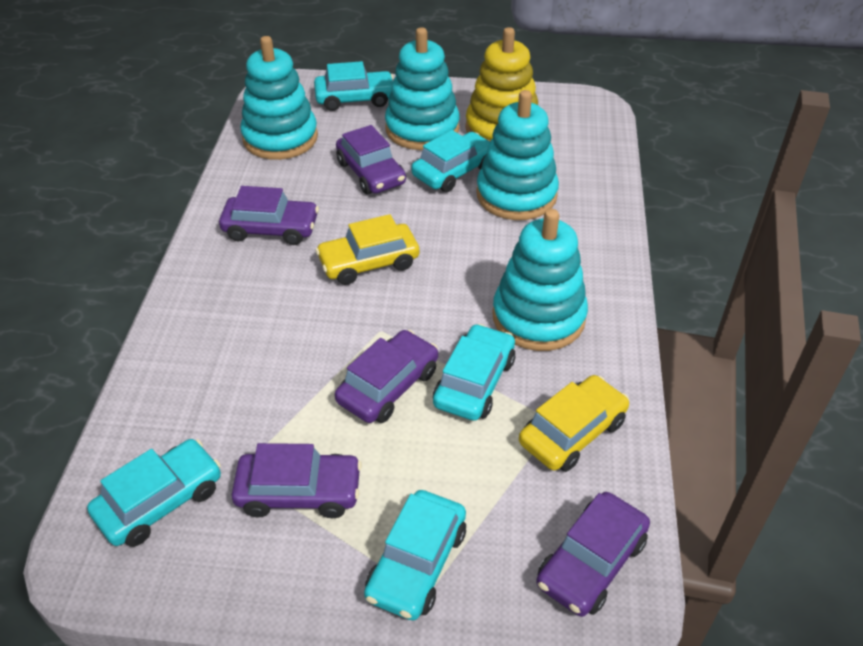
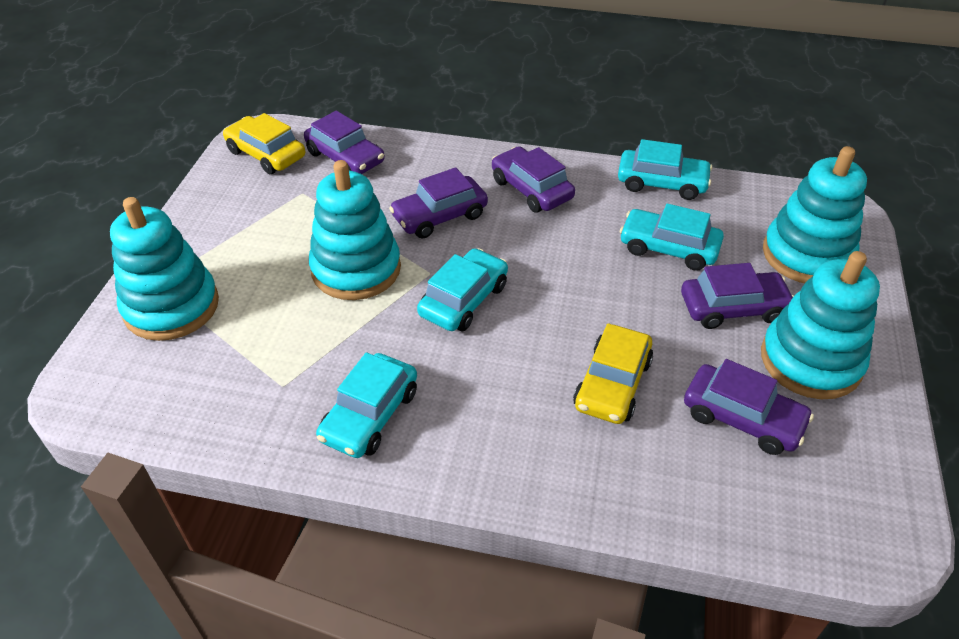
turquoise car: [87,439,221,547] [314,61,394,111] [364,490,466,621] [411,130,490,192] [433,324,515,421] = 5 -> [316,352,417,458] [417,248,508,331] [618,139,713,200] [620,204,724,271] = 4
yellow stacking toy: [465,27,538,141] = 1 -> none = 0

